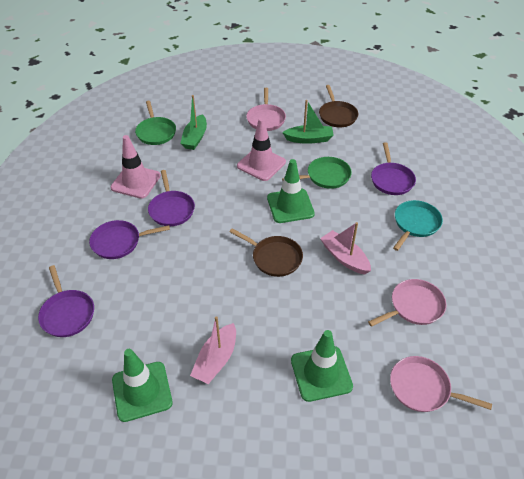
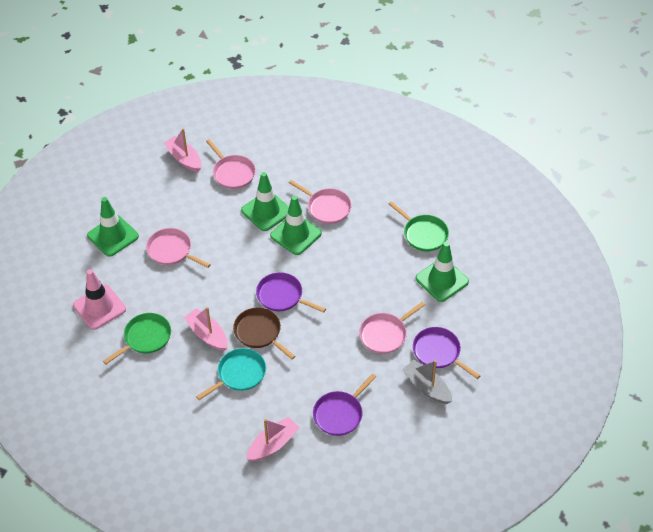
brown pan: [229,228,303,277] [319,85,358,127] = 2 -> [233,308,295,359] = 1
green boat: [180,95,207,150] [282,100,334,144] = 2 -> none = 0
green traffic cone: [112,349,173,422] [267,159,315,223] [291,330,353,402] = 3 -> [87,197,139,257] [241,172,289,231] [270,196,322,255] [416,242,469,302] = 4
grey boat: none = 0 -> [402,360,452,404] = 1
pink boat: [190,316,236,384] [320,222,371,275] = 2 -> [164,128,201,172] [184,307,228,351] [246,417,299,461] = 3
pink pan: [246,88,286,131] [368,279,447,327] [390,356,492,412] = 3 -> [146,228,211,268] [206,139,256,189] [289,180,352,224] [359,302,425,354] = 4
pink traffic cone: [110,135,161,199] [237,118,286,181] = 2 -> [73,269,126,330] = 1
purple pan: [38,265,94,337] [89,220,170,259] [148,170,195,226] [371,142,416,195] = 4 -> [256,272,326,313] [313,374,376,436] [413,327,481,379] = 3

